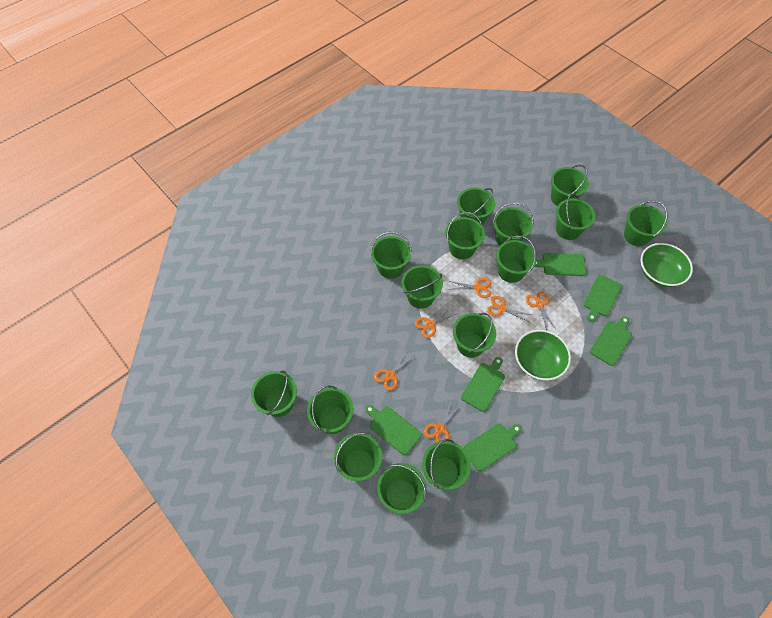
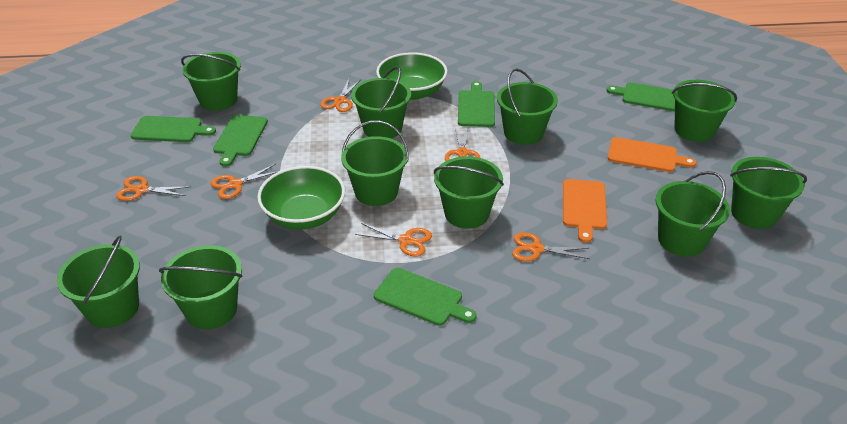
green bucket: [251,371,297,417] [307,386,353,434] [334,432,382,481] [370,232,412,279] [377,463,426,514] [402,265,443,309] [422,439,471,490] [445,212,485,259] [453,313,496,358] [457,188,495,226] [493,202,534,246] [496,236,537,283] [551,165,589,206] [556,194,595,240] [624,201,668,246] = 15 -> [57,236,140,328] [159,245,242,329] [181,52,241,111] [341,121,408,206] [351,67,411,138] [434,156,504,229] [497,68,558,145] [656,171,730,257] [672,80,737,142] [730,157,807,229] = 10
green cutting board: [365,405,422,455] [461,357,505,412] [463,424,522,471] [534,253,586,276] [584,275,622,322] [590,316,632,366] = 6 -> [131,116,216,142] [213,115,268,166] [374,268,477,326] [458,81,495,127] [607,82,675,112] = 5
orange cutting board: none = 0 -> [563,179,607,243] [608,137,697,172] = 2

